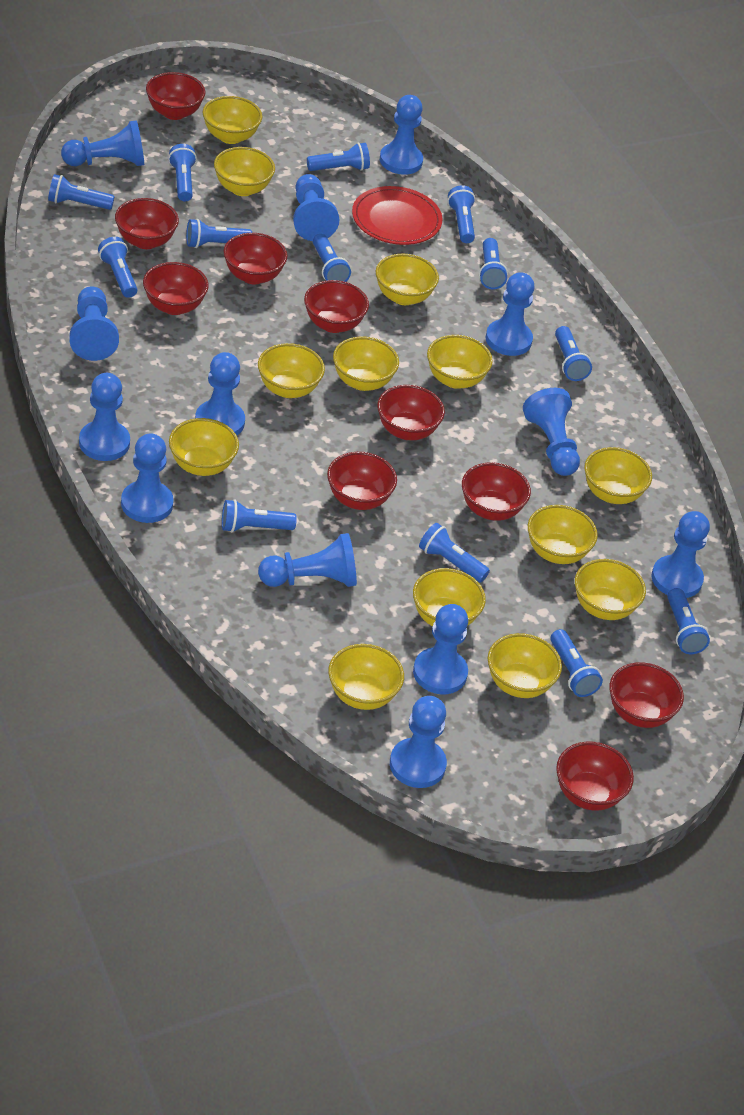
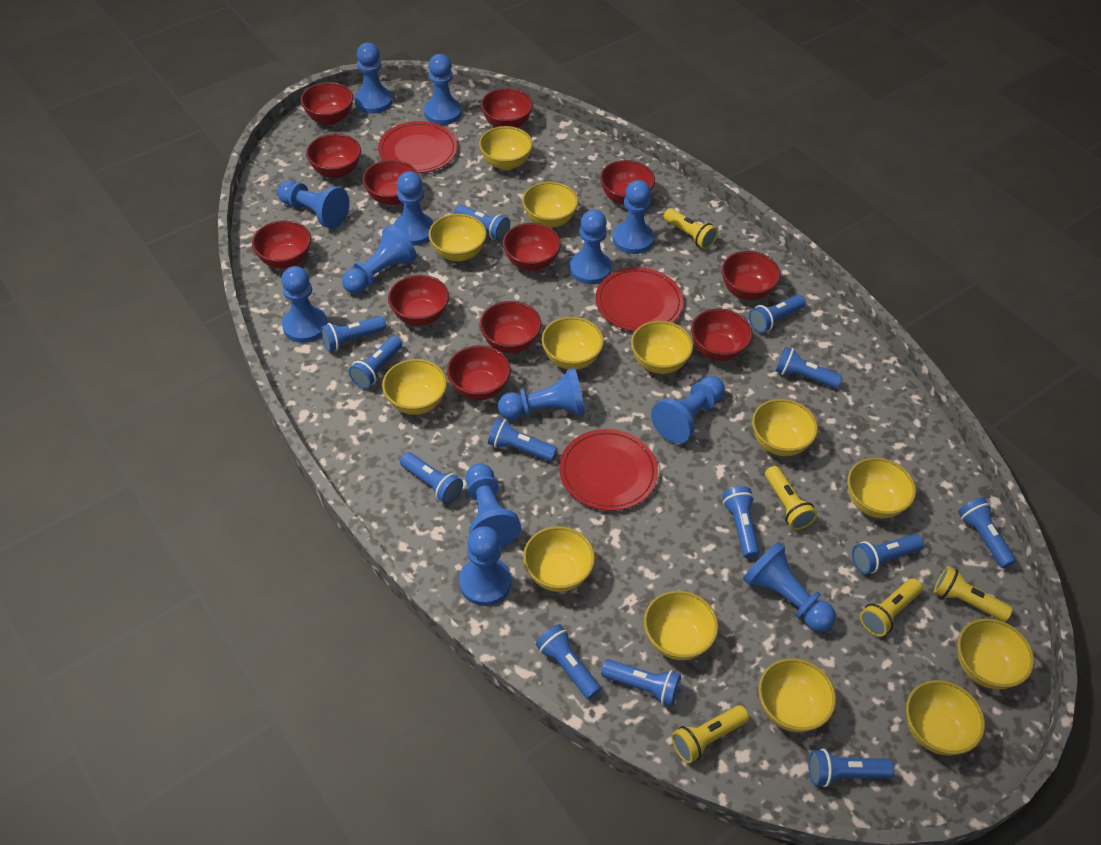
red bowl: [115,198,179,249] [143,262,209,315] [146,72,205,120] [223,233,287,285] [304,280,369,333] [327,452,397,510] [377,385,445,440] [462,462,531,521] [556,742,634,811] [609,662,684,728] = 10 -> [252,220,311,269] [301,82,353,125] [306,134,361,178] [362,160,418,205] [388,275,449,326] [447,345,511,400] [480,301,542,353] [481,88,533,128] [503,223,561,271] [600,160,655,205] [691,309,753,361] [722,251,781,300] = 12
red plate: [352,186,442,245] = 1 -> [378,121,457,173] [559,429,658,511] [596,267,683,332] = 3
yellow flashlight: none = 0 -> [664,208,718,249] [672,705,749,763] [765,466,817,530] [860,578,923,637] [934,566,1013,622] = 5

